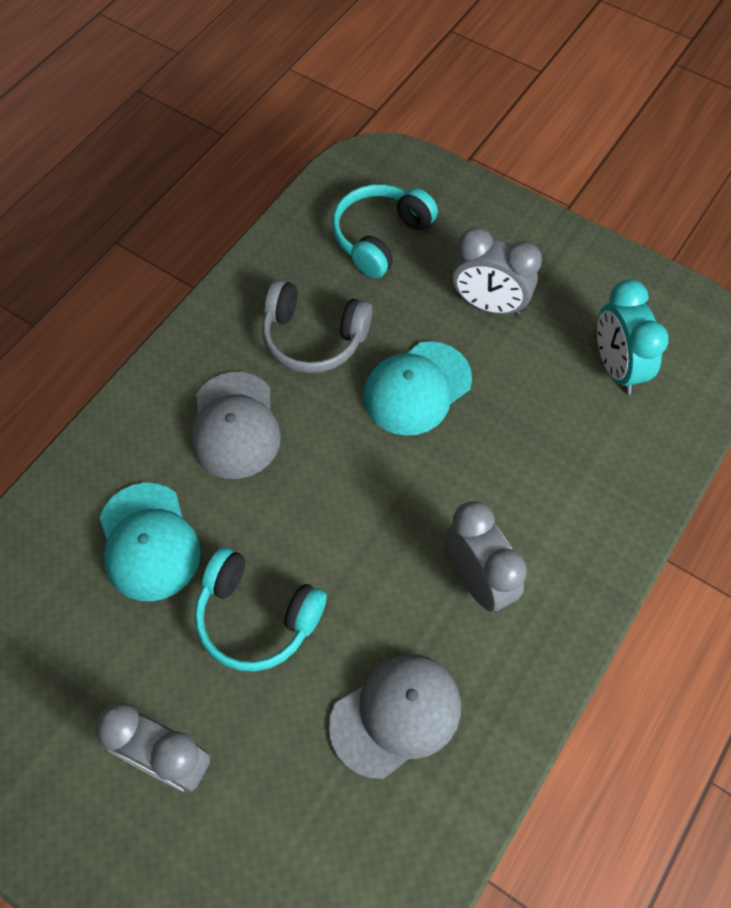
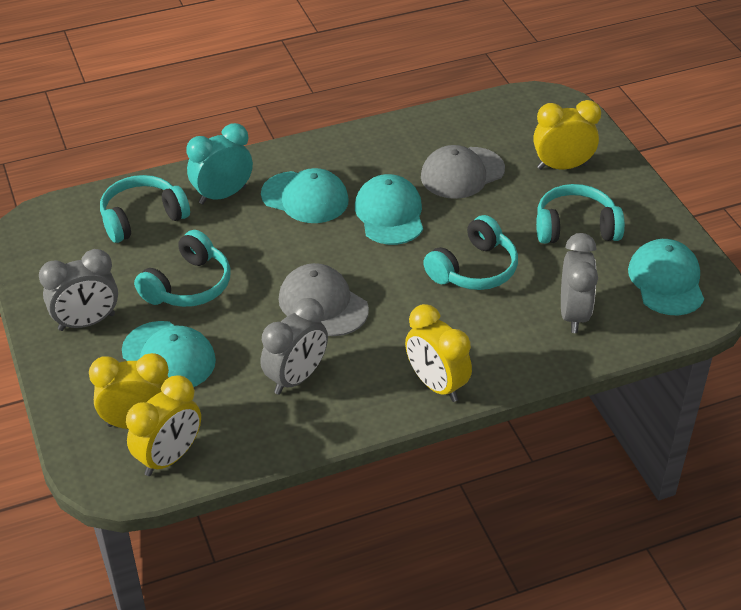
grey headphones: [262,280,372,373] = 1 -> none = 0
turquoise cap: [100,483,201,601] [363,341,472,436] = 2 -> [122,321,216,387] [261,168,349,223] [355,174,423,245] [628,239,704,315] = 4
turquoise headphones: [194,547,327,672] [332,184,438,278] = 2 -> [100,175,190,243] [134,230,230,307] [423,215,518,290] [536,184,625,244] = 4
yellow clock: none = 0 -> [89,353,169,429] [126,375,201,476] [405,304,472,402] [533,100,601,170] = 4

